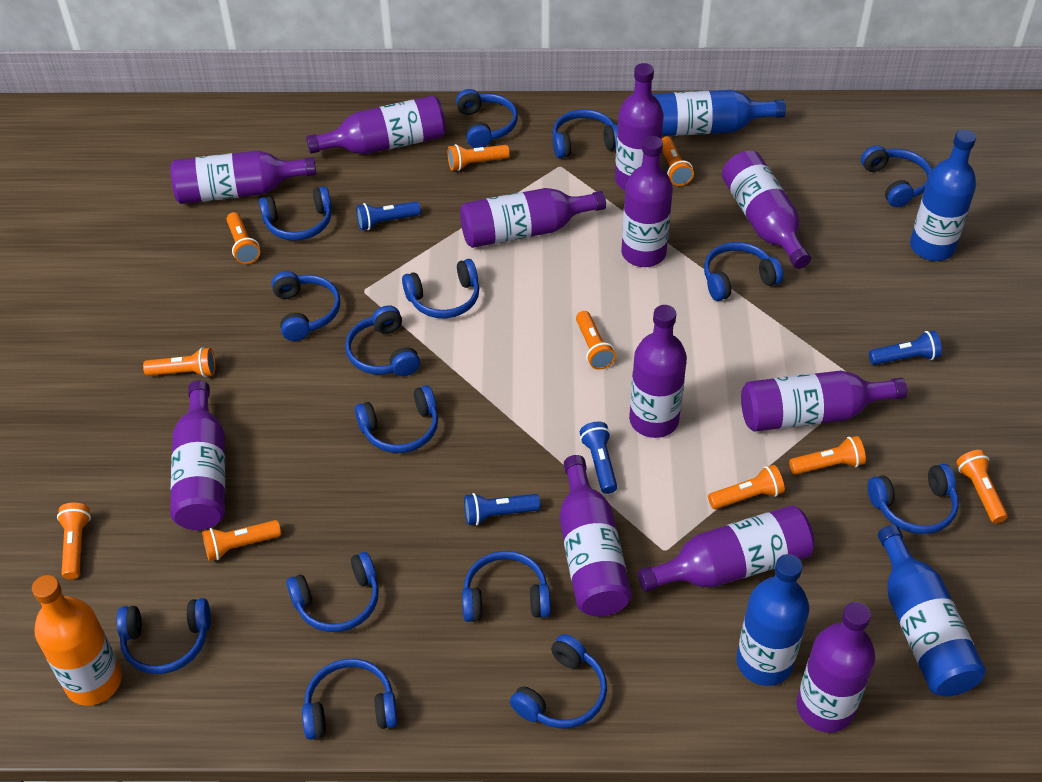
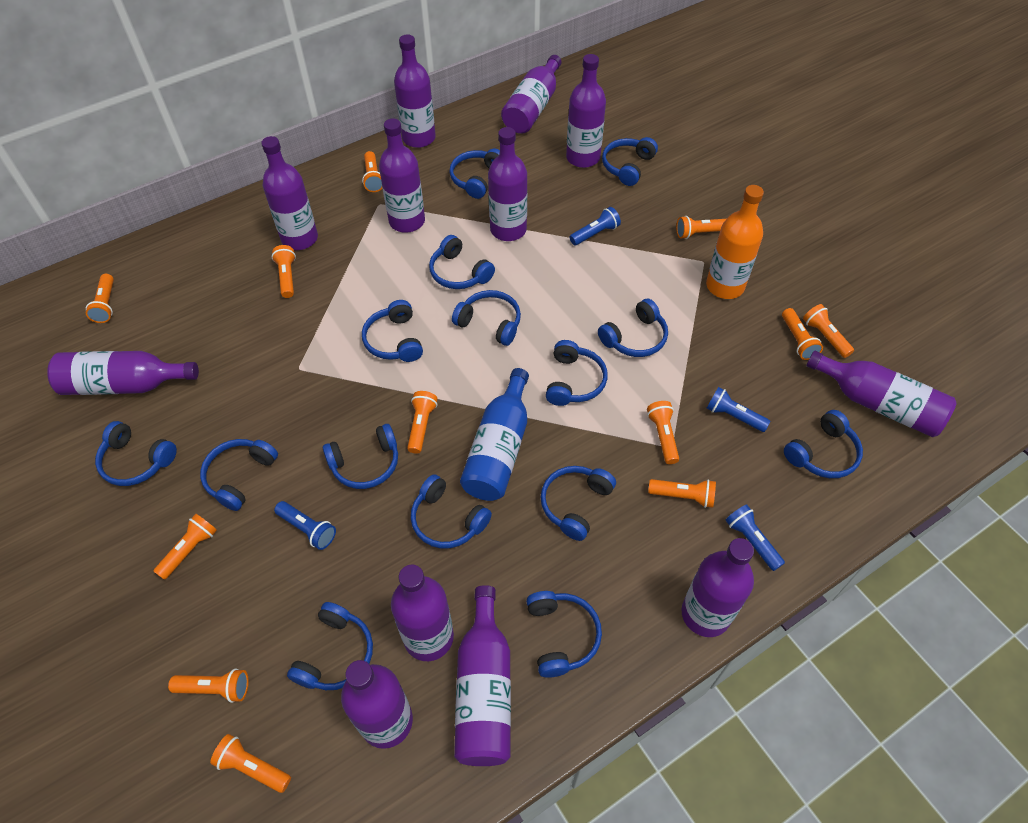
blue bottle: [652,90,786,136] [736,554,809,686] [878,525,986,697] [910,129,976,261] = 4 -> [460,368,529,501] = 1
orange flashlight: [57,502,91,579] [143,347,216,377] [202,520,281,561] [226,212,260,264] [448,144,510,171] [576,311,616,370] [662,137,694,186] [708,465,785,509] [789,436,866,475] [956,450,1008,524] = 10 -> [86,274,114,323] [154,514,217,580] [168,669,248,703] [210,734,291,793] [272,245,296,298] [362,151,382,192] [407,391,438,454] [647,401,679,464] [648,479,716,508] [676,216,726,239] [782,308,823,360] [803,304,854,358] = 12

